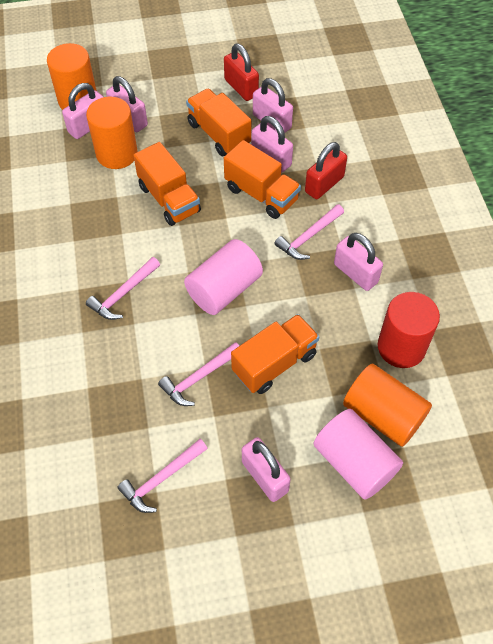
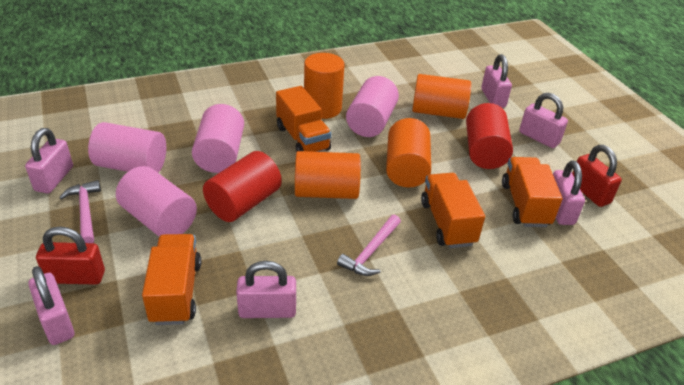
orange cylinder: [47,43,97,110] [86,97,138,169] [343,364,432,447] = 3 -> [295,151,361,199] [304,53,345,119] [386,118,431,187] [412,74,471,119] = 4
pink cylinder: [184,239,263,315] [313,409,403,500] = 2 -> [88,122,166,173] [116,166,197,236] [192,104,244,173] [346,76,399,137] = 4
pink hammer: [86,257,160,320] [117,439,208,513] [158,342,239,406] [274,204,344,260] = 4 -> [59,180,101,243] [337,214,401,276] = 2
red cylinder: [378,292,440,368] = 1 -> [203,151,282,222] [466,103,513,169] = 2

